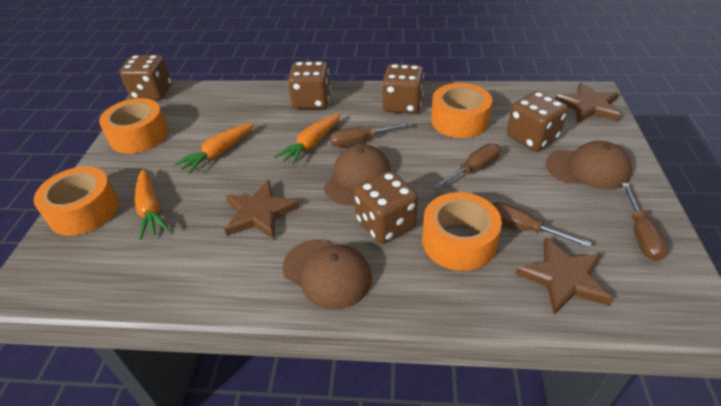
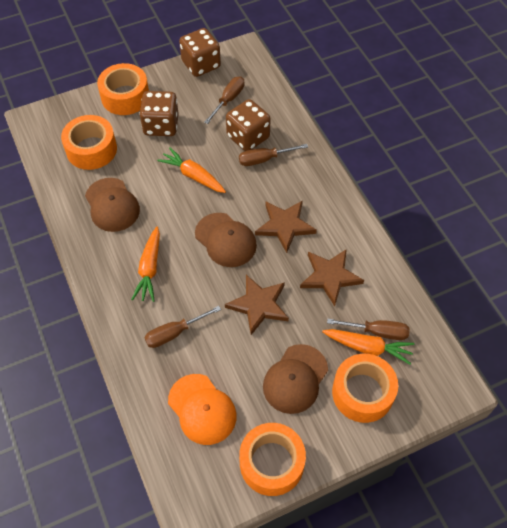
brown dice: [120,55,172,100] [288,61,331,109] [354,171,418,244] [382,64,424,114] [507,91,568,151] = 5 -> [139,91,179,136] [179,28,221,77] [226,99,271,151] = 3
orange cap: none = 0 -> [168,374,236,445] = 1

